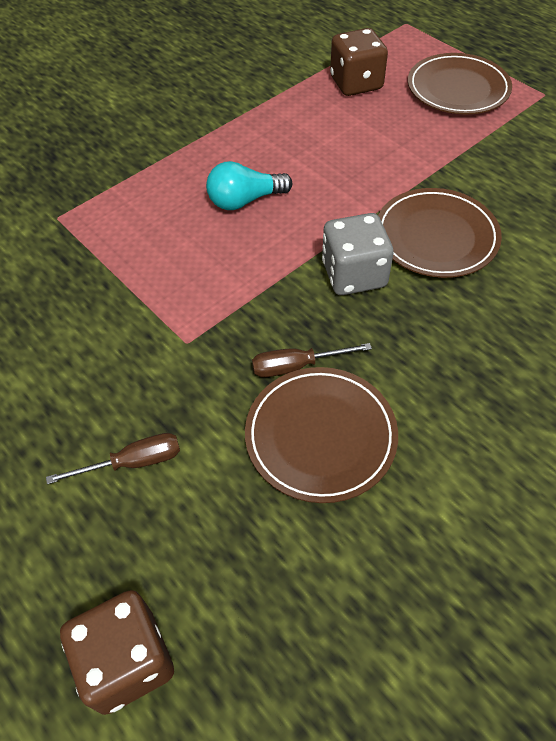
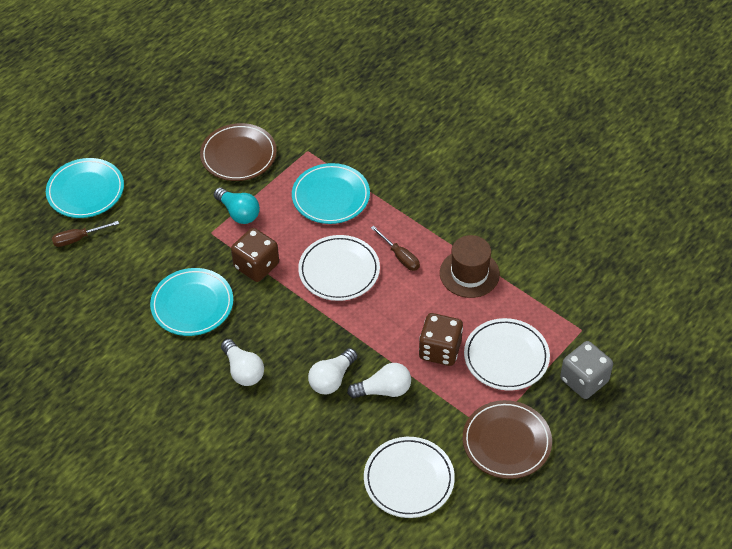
brown hat: none = 0 -> [440,235,500,298] = 1
brown plate: [245,367,398,503] [378,188,502,278] [408,53,512,114] = 3 -> [200,123,277,181] [463,400,552,479] = 2
turquoise plate: none = 0 -> [46,158,124,218] [150,268,233,336] [292,163,370,224] = 3
white light bulb: none = 0 -> [221,339,264,386] [308,348,358,394] [347,363,411,399] = 3
white plate: none = 0 -> [298,235,380,301] [364,437,455,518] [464,318,550,390] = 3

